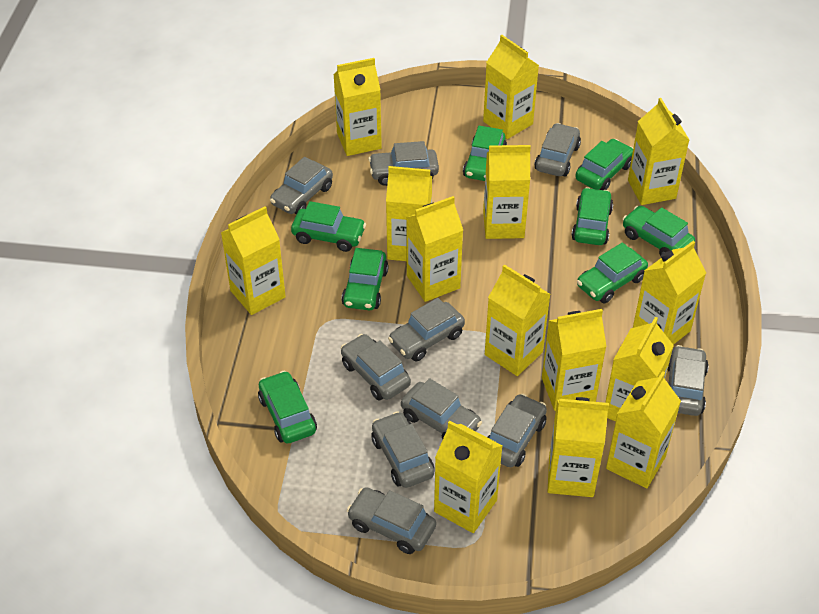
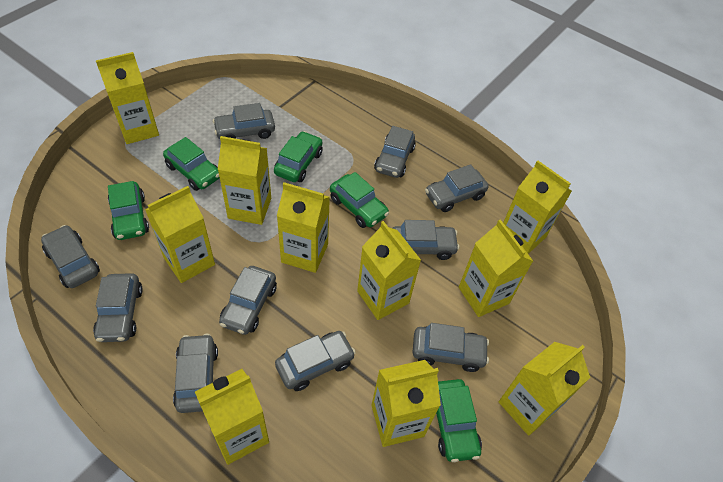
green car: [258,371,317,444] [291,201,366,252] [342,248,389,310] [463,126,507,181] [571,187,613,245] [575,139,633,190] [577,242,648,303] [623,206,695,256] = 8 -> [108,181,149,240] [163,137,220,191] [274,131,323,182] [330,172,389,228] [436,379,482,462] = 5
yellow carton: [221,206,286,315] [333,58,382,156] [386,166,432,261] [406,196,463,302] [434,421,503,533] [483,35,539,139] [483,145,531,239] [485,264,551,376] [542,309,607,411] [548,397,609,497] [605,317,674,421] [606,371,681,488] [628,98,689,205] [633,241,706,345] = 14 -> [96,52,159,144] [145,186,215,283] [195,369,269,465] [218,136,271,225] [277,182,330,273] [357,221,421,320] [371,360,441,447] [459,219,533,317] [499,342,590,436] [503,161,572,254] = 10

